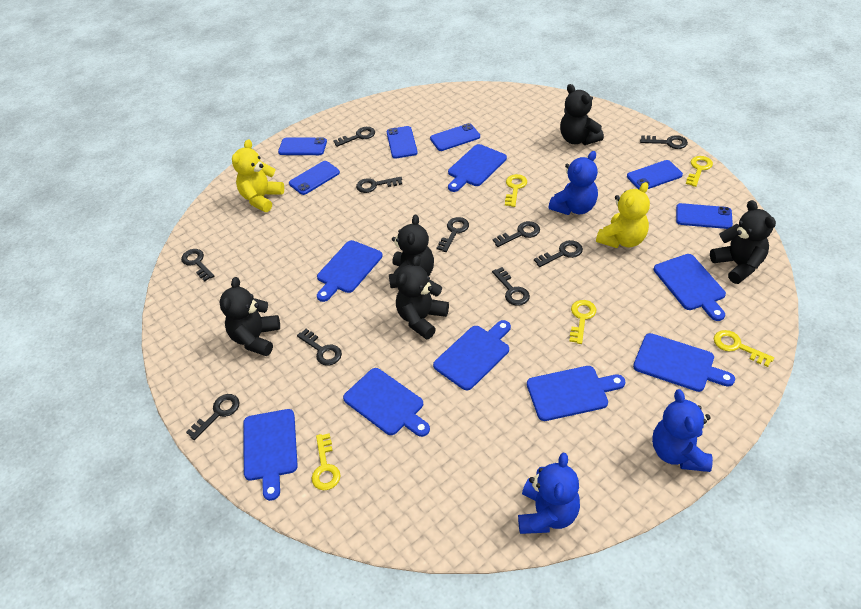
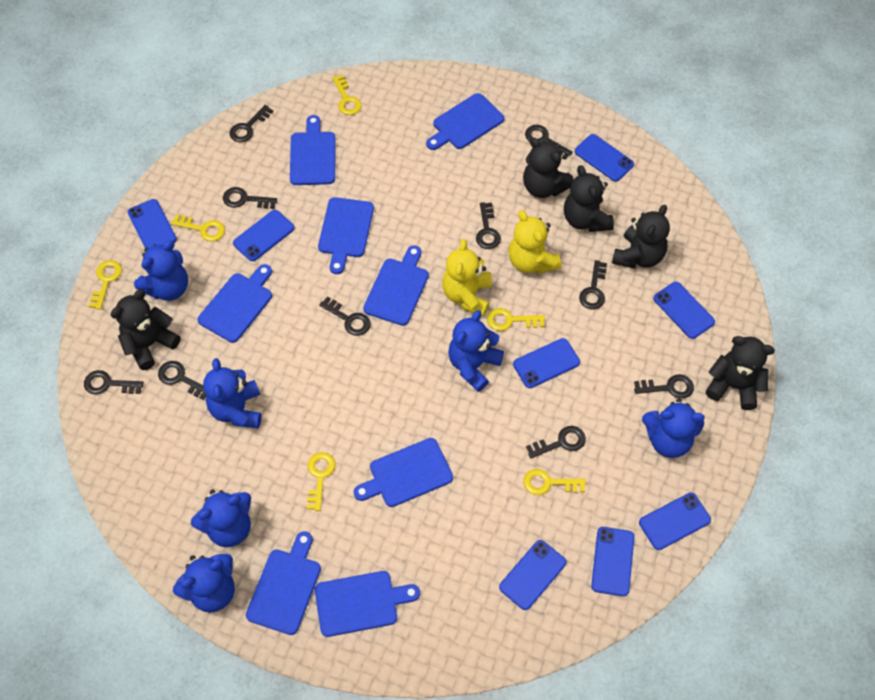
blue phone: [278,137,327,155] [289,161,340,195] [387,126,418,159] [430,123,480,151] [627,160,683,189] [676,203,733,229] = 6 -> [128,199,177,248] [233,210,295,261] [499,540,566,610] [513,338,580,388] [575,134,634,182] [591,527,634,597] [639,493,711,550] [653,282,715,339] = 8
blue teddy bear: [518,453,580,534] [549,151,598,215] [652,389,713,472] = 3 -> [134,240,188,301] [173,554,235,613] [191,490,251,547] [203,358,262,429] [448,310,504,392] [642,398,705,458] = 6
yellow key: [312,433,341,490] [505,174,527,207] [569,300,597,344] [686,156,713,187] [714,330,774,367] = 5 -> [89,260,122,310] [171,214,225,241] [307,452,336,511] [332,75,362,115] [487,308,545,331] [523,469,586,495] = 6

